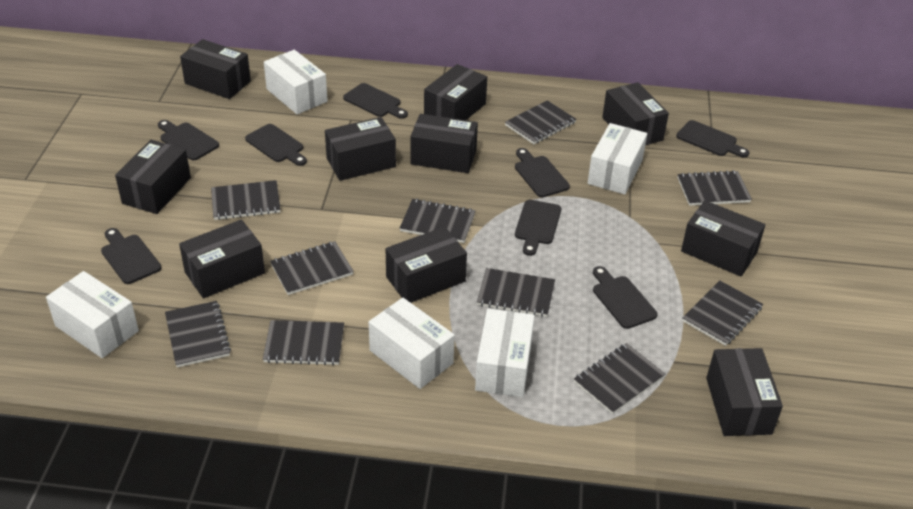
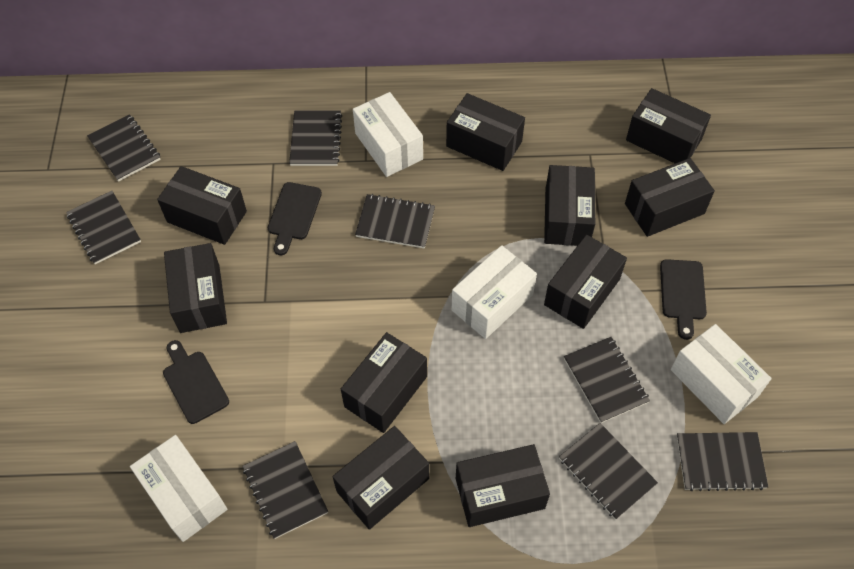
black cutting board: [101,228,162,284] [158,120,219,160] [245,124,307,166] [343,83,408,119] [515,148,570,197] [515,200,561,256] [593,266,658,329] [676,120,750,158] = 8 -> [163,340,229,424] [268,182,322,255] [660,259,707,340] = 3
black notebook: [165,301,231,367] [211,180,281,220] [263,320,344,365] [270,241,354,295] [400,198,476,243] [477,268,555,317] [505,100,576,144] [574,343,666,414] [677,170,752,206] [682,280,763,346] = 10 -> [66,191,141,264] [87,114,161,182] [242,441,328,539] [289,111,342,166] [355,194,435,249] [559,423,658,520] [564,337,650,423] [677,432,768,491] = 8
white box: [46,271,139,358] [264,50,328,114] [369,298,455,389] [475,308,534,397] [588,123,647,195] = 5 -> [130,435,227,542] [353,92,423,177] [452,245,537,339] [671,324,772,424] = 4

